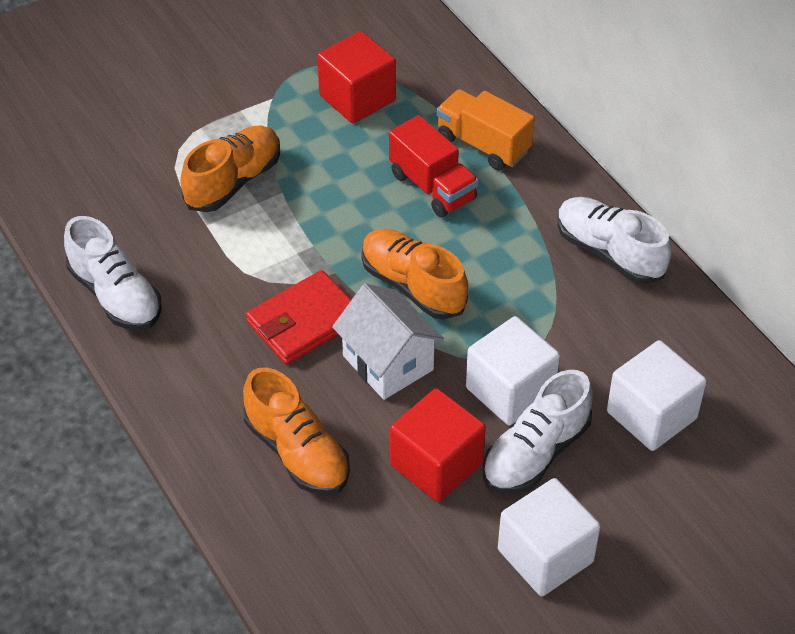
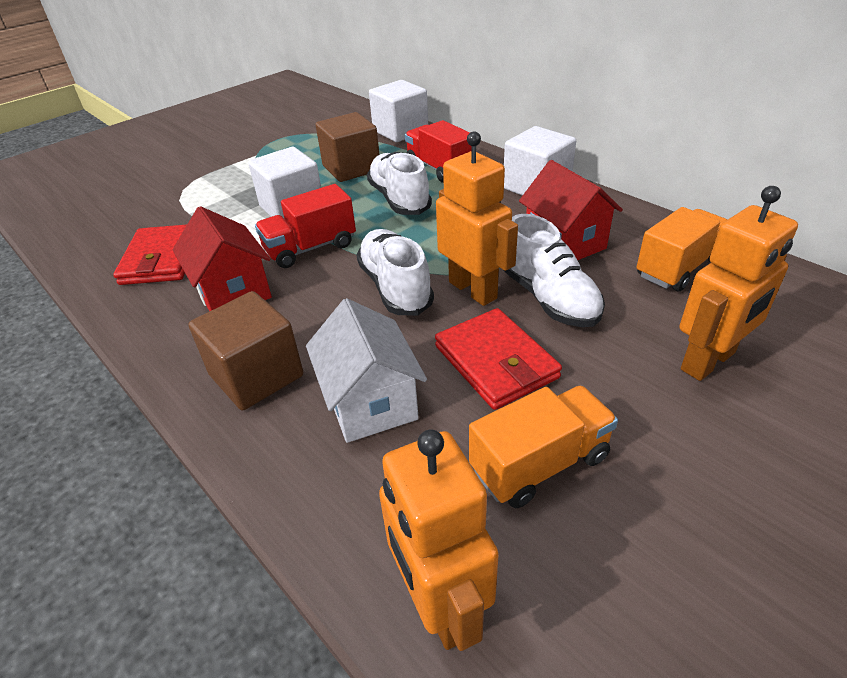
brown cube: none = 0 -> [189,291,303,410] [316,112,379,182] = 2
orange robot: none = 0 -> [379,430,499,651] [436,131,518,306] [680,186,798,381] = 3
orange shoe: [180,125,280,212] [243,368,350,495] [361,229,468,320] = 3 -> none = 0
orange truck: [436,89,535,171] = 1 -> [469,386,618,508] [637,207,728,292] = 2
red cube: [317,31,396,124] [390,388,486,502] = 2 -> none = 0
red house: none = 0 -> [172,206,272,311] [519,160,623,260] = 2
red truck: [389,115,479,218] = 1 -> [255,184,356,268] [405,120,471,183] = 2
red wallet: [246,270,351,364] = 1 -> [113,224,187,285] [435,308,562,410] = 2

